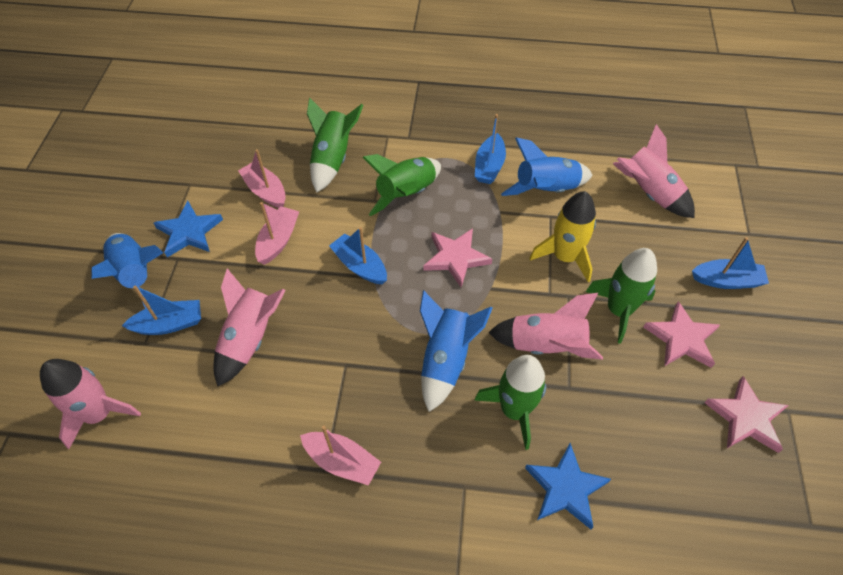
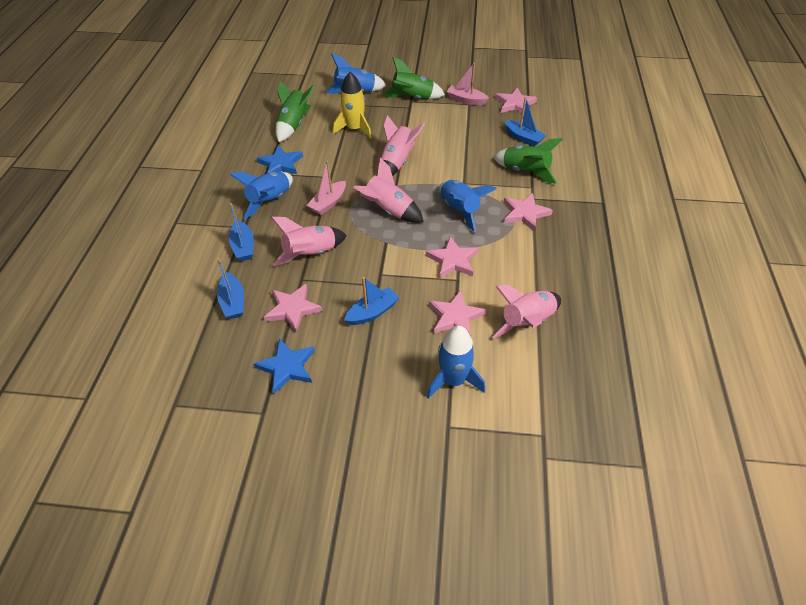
blue rocket: [91,233,163,309] [420,290,492,412] [501,137,593,196] = 3 -> [230,171,293,219] [325,53,387,94] [427,326,485,399] [439,180,497,232] = 4
green rocket: [307,97,363,192] [362,154,441,216] [474,355,546,450] [586,248,657,344] = 4 -> [276,81,315,142] [382,57,445,100] [493,138,563,184] = 3
pink boat: [238,149,286,208] [255,202,299,265] [300,426,381,485] = 3 -> [307,160,346,215] [446,63,489,105] = 2
pink star: [423,228,492,288] [643,301,720,368] [704,376,789,453] = 3 -> [264,284,322,332] [426,236,479,278] [429,290,486,335] [495,88,537,113] [504,193,553,231] = 5

